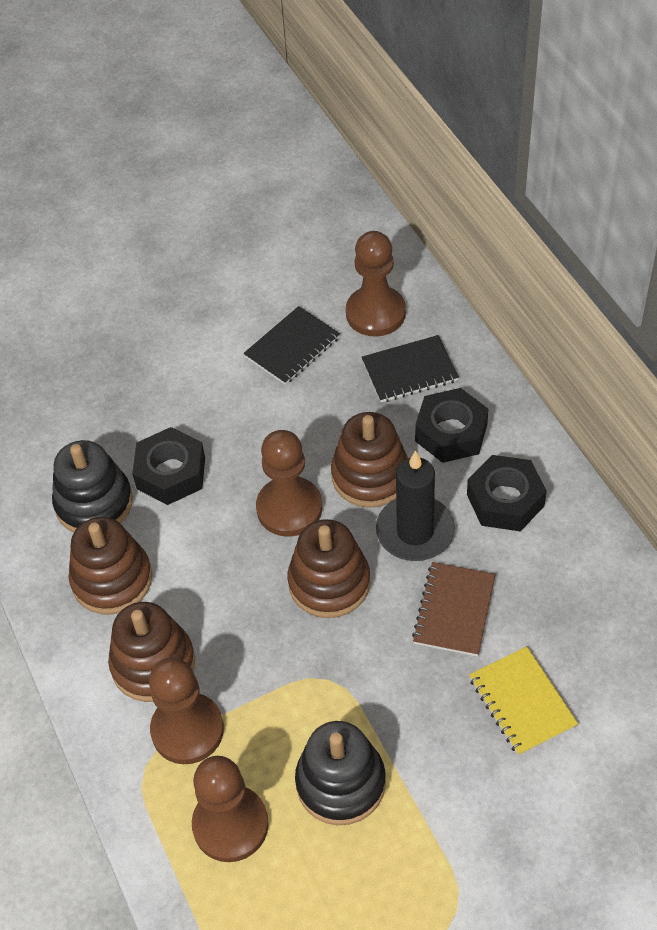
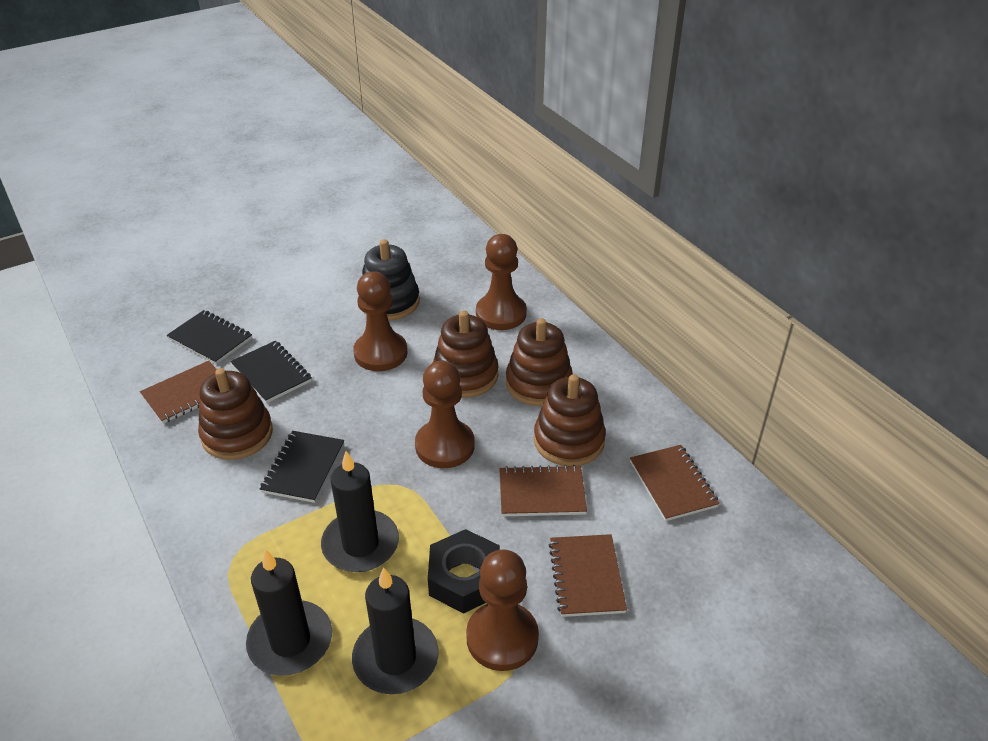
black candle: [376,451,455,561] = 1 -> [246,549,332,676] [321,451,399,572] [352,567,439,694] = 3
black notebook: [243,306,340,385] [362,335,459,403] = 2 -> [167,310,252,364] [230,341,312,403] [260,431,344,503] = 3
black nut: [132,427,205,505] [415,388,488,463] [467,455,547,532] = 3 -> [428,529,500,614] = 1
black stacking toy: [52,440,133,532] [295,721,386,825] = 2 -> [362,239,420,320] = 1
brown notebook: [412,562,496,656] = 1 -> [140,361,217,424] [499,465,587,516] [549,534,627,617] [630,445,720,521] = 4
yellow notebook: [469,646,578,756] = 1 -> none = 0

